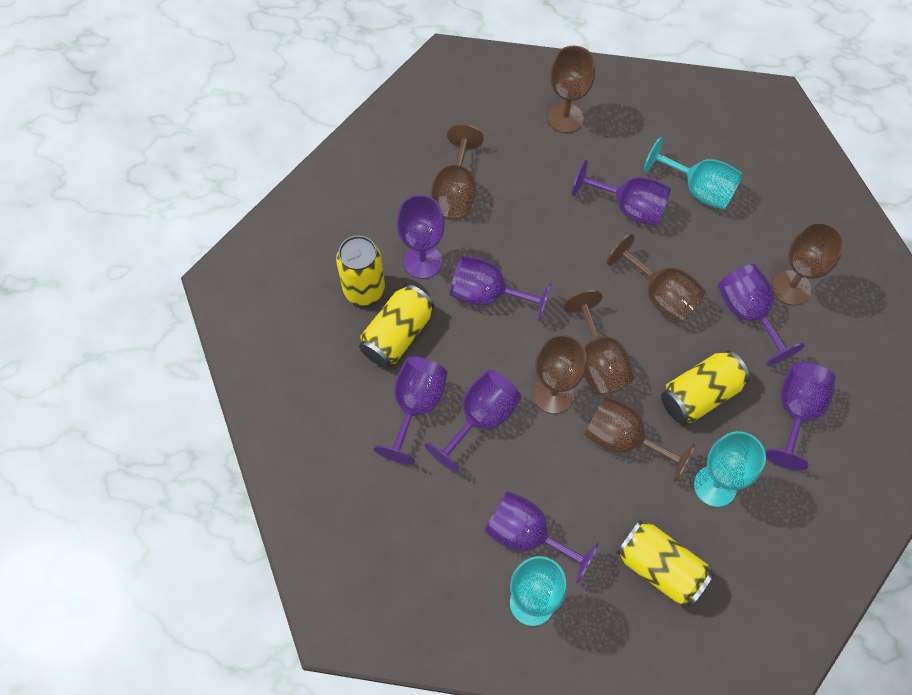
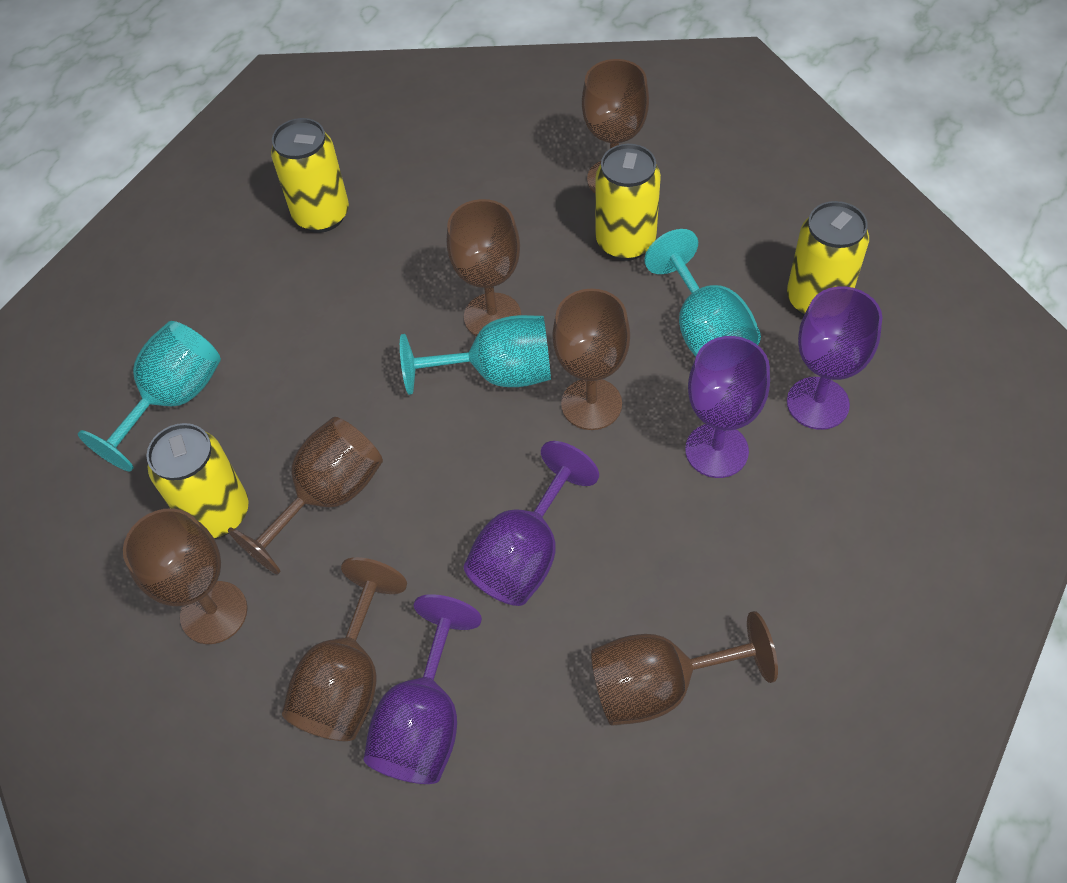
purple goblet: [374,356,447,465] [396,195,445,279] [425,369,521,473] [450,255,552,321] [485,491,599,583] [572,160,671,226] [718,264,805,366] [765,362,835,471] = 8 -> [364,594,482,784] [464,441,599,606] [685,336,770,478] [787,286,883,430] = 4

